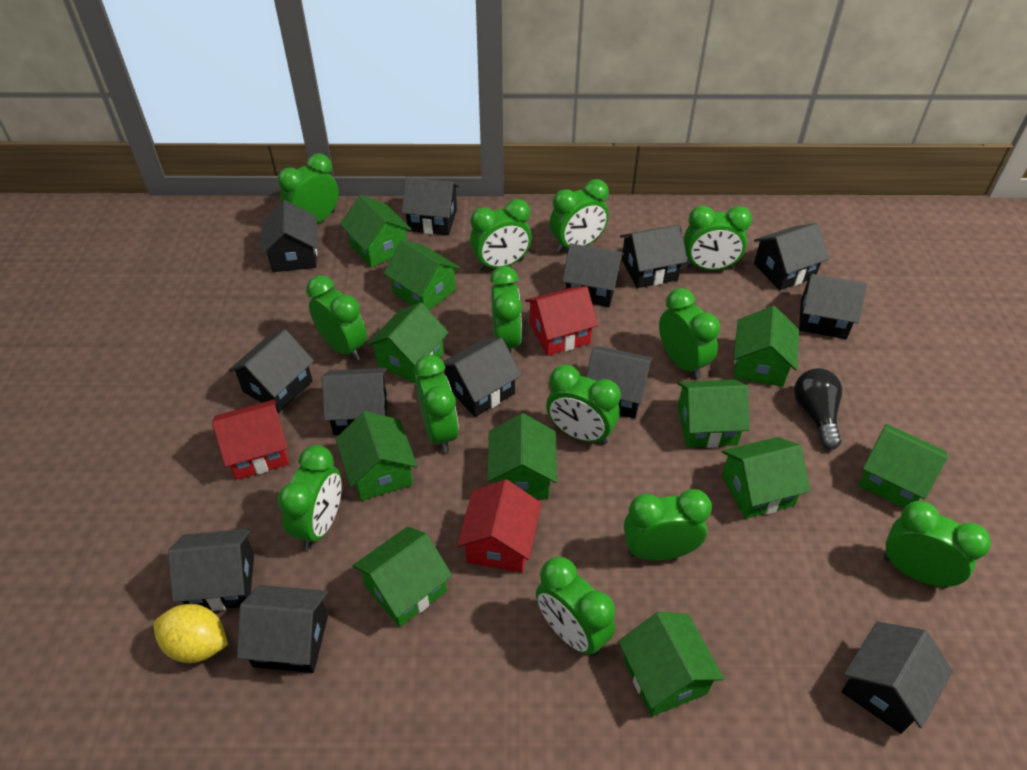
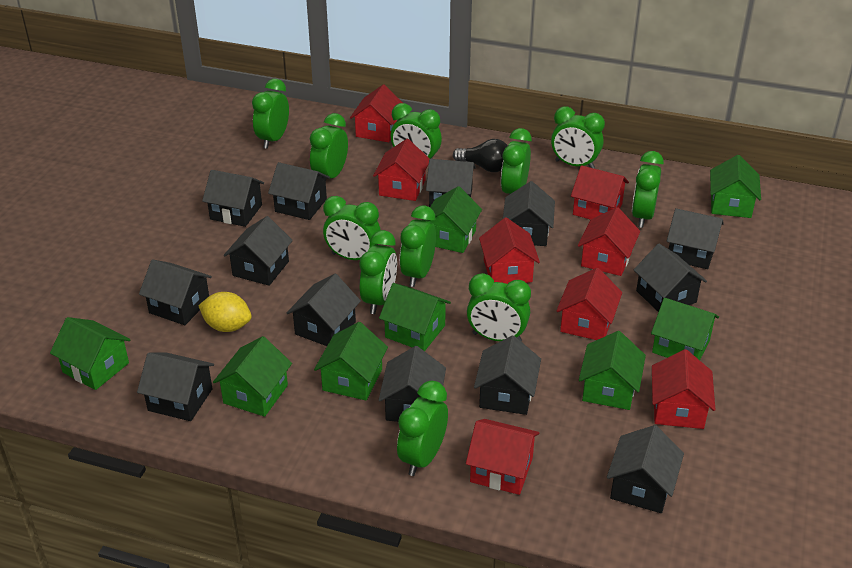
green clock: [278,153,339,223] [278,445,342,549] [306,275,367,361] [414,355,459,453] [470,199,532,271] [490,266,522,354] [536,557,615,656] [546,364,621,445] [550,179,609,253] [624,489,712,561] [659,288,720,379] [684,206,752,270] [883,501,991,588] = 13 -> [252,79,289,149] [310,113,348,180] [323,196,381,260] [360,230,397,314] [390,103,442,159] [397,381,448,476] [400,206,436,287] [467,273,531,341] [501,128,532,195] [551,107,605,168] [632,151,664,228] = 11
green house: [336,411,417,501] [340,195,411,268] [353,526,452,627] [367,302,448,384] [384,240,460,310] [487,413,557,498] [618,612,724,716] [677,379,750,448] [722,437,810,519] [734,306,799,387] [858,424,948,508] = 11 -> [50,317,130,390] [213,336,292,417] [314,322,388,400] [379,283,451,351] [422,186,482,253] [579,331,646,410] [651,298,719,360] [710,155,761,218] = 8
red house: [212,400,289,480] [457,479,542,573] [525,286,598,356] = 3 -> [350,84,403,142] [373,139,430,201] [466,419,539,495] [479,217,540,284] [556,268,622,340] [571,166,629,220] [578,207,640,276] [652,349,716,429] = 8

